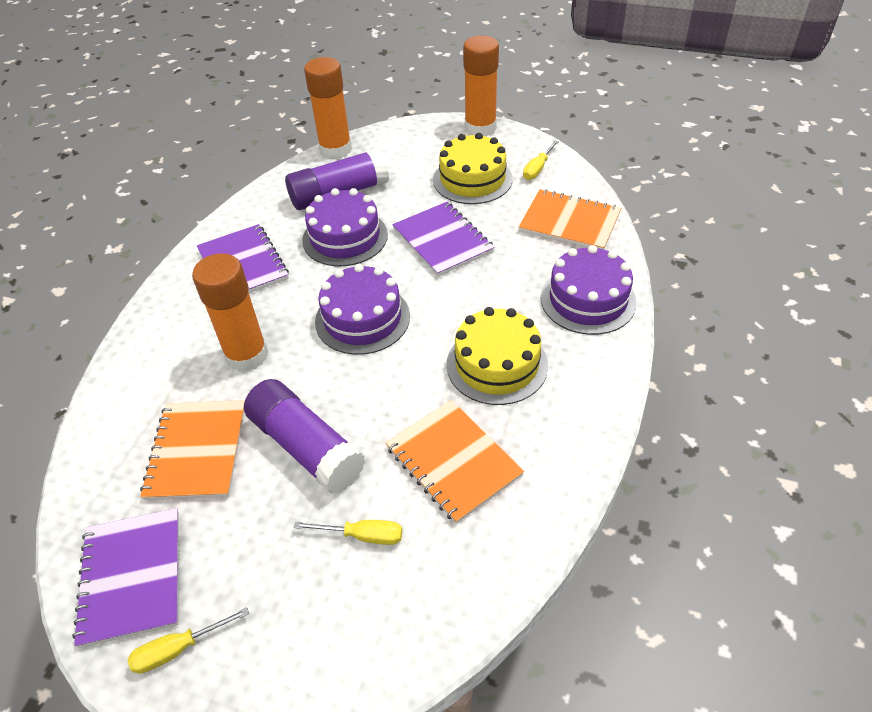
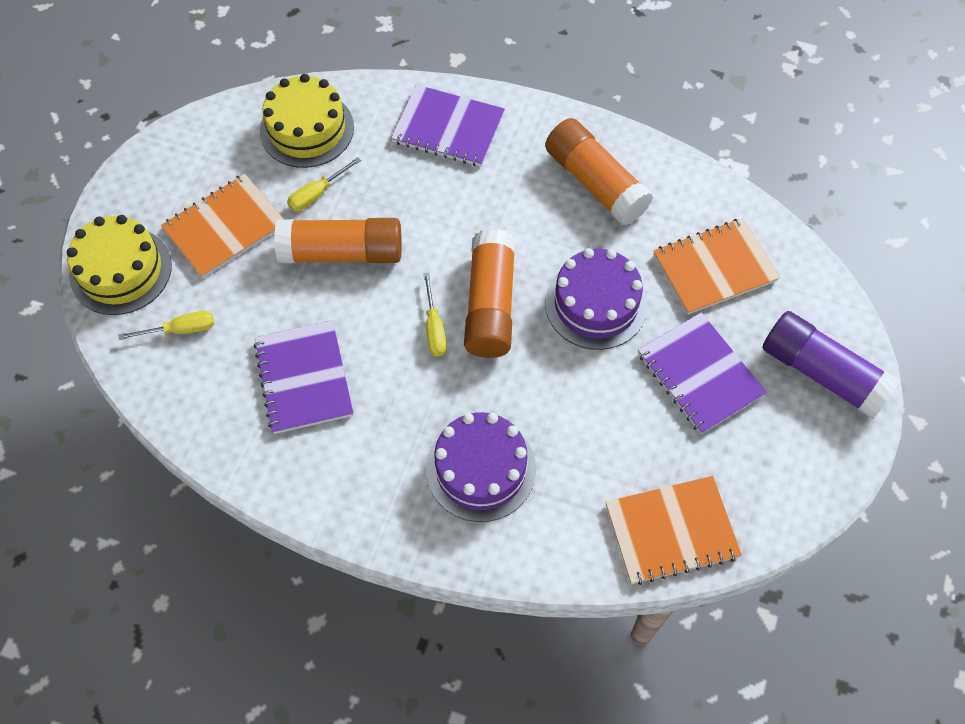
purple cake: [302,188,388,266] [315,264,410,355] [541,245,637,335] = 3 -> [426,412,536,522] [545,248,648,350] = 2
purple glue stick: [244,379,365,494] [285,148,389,210] = 2 -> [762,311,900,419] = 1

